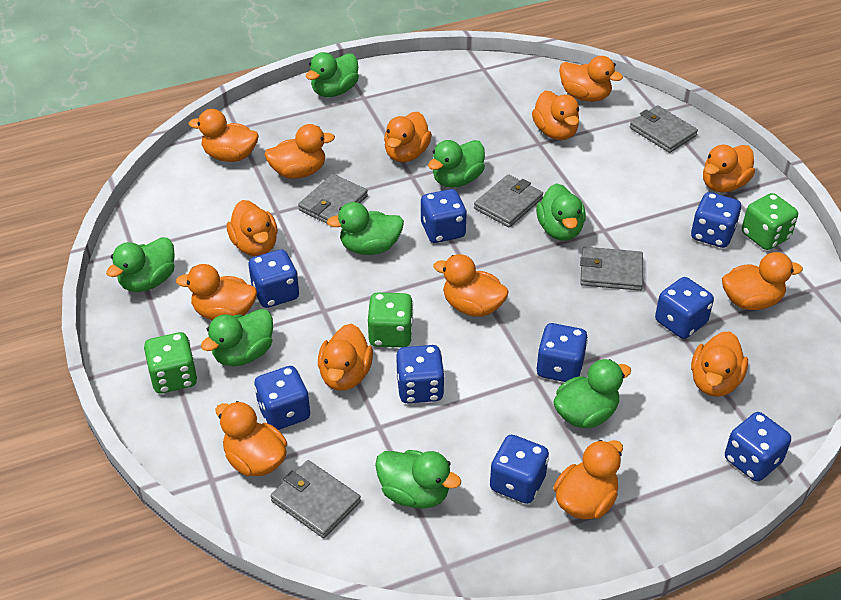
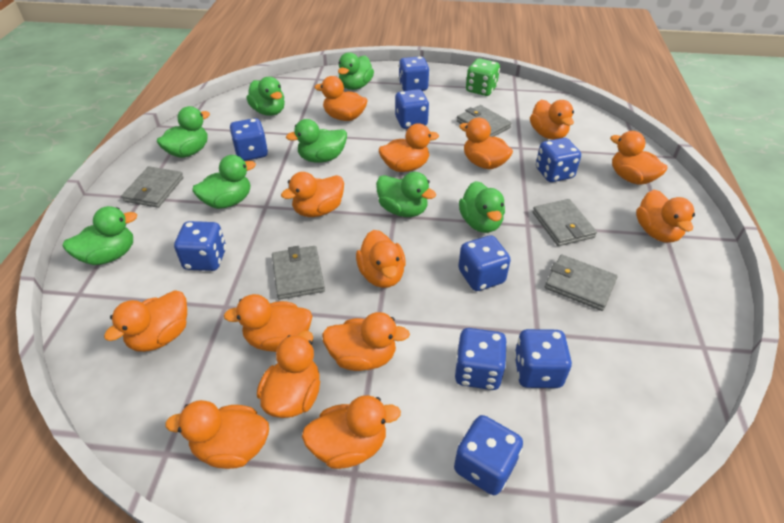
green dice: [144,332,197,394] [368,292,413,347] [742,193,798,250] = 3 -> [466,58,500,96] = 1

